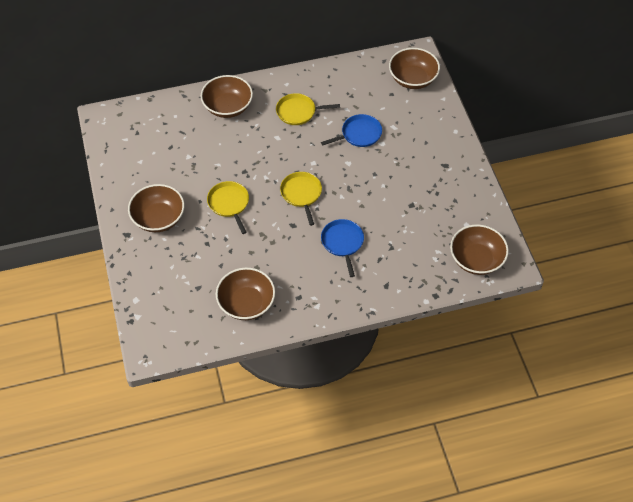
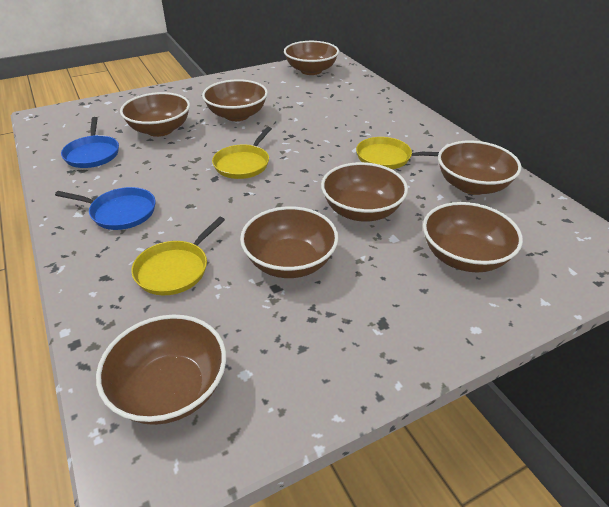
brown bowl: [128,184,185,232] [201,75,253,118] [216,267,275,320] [389,48,440,89] [450,224,509,275] = 5 -> [96,315,226,425] [120,92,190,137] [202,79,268,121] [240,206,338,278] [284,41,339,75] [321,162,408,222] [423,202,523,272] [438,141,522,195] = 8

